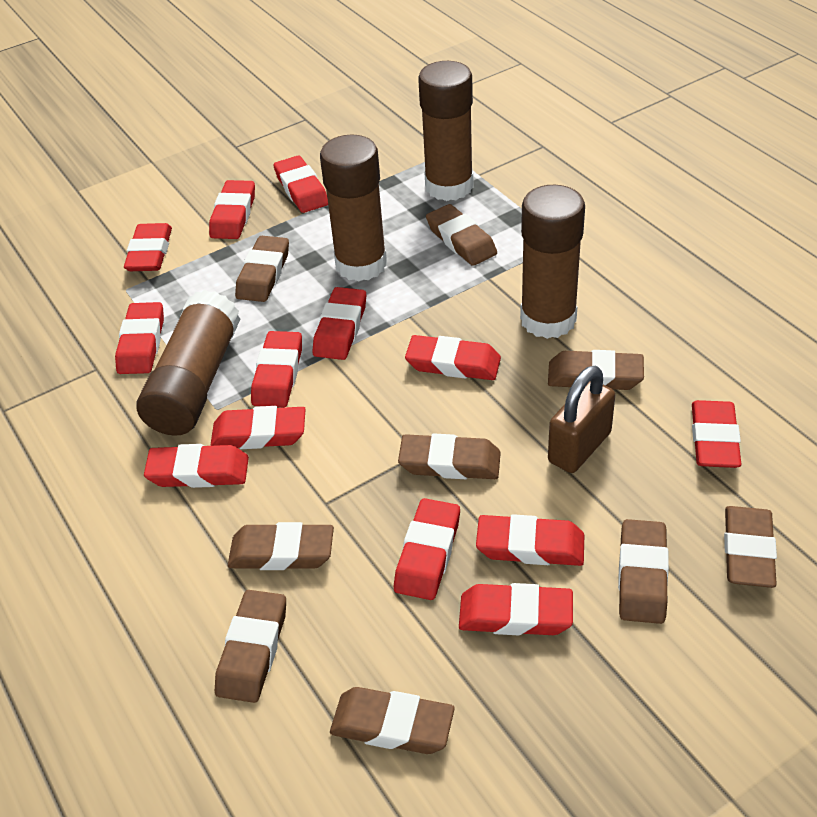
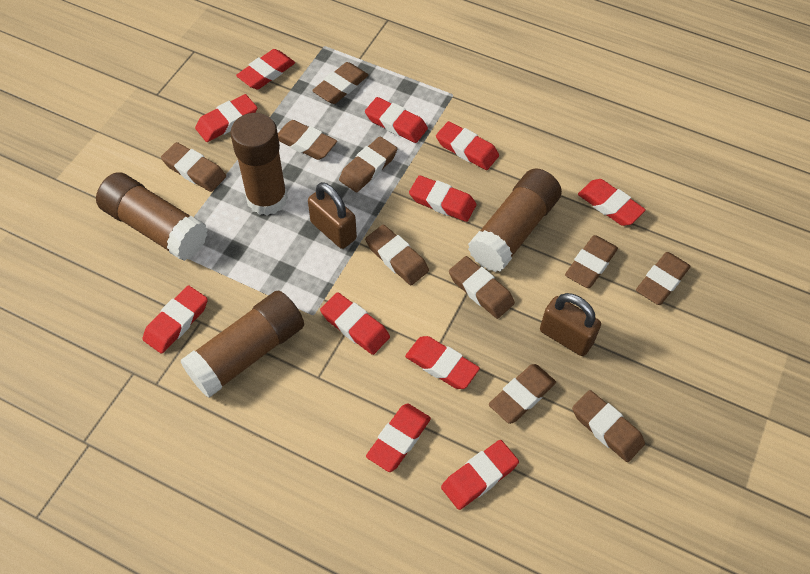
brown eraser: [215,590,286,703] [228,522,334,570] [235,236,289,302] [330,687,455,754] [398,433,501,479] [426,204,497,266] [548,350,644,390] [618,519,669,624] [724,506,777,588] = 9 -> [161,142,226,192] [278,120,337,160] [312,62,368,104] [339,137,397,192] [365,225,429,285] [449,256,515,319] [489,364,556,424] [565,235,618,288] [572,390,645,462] [636,252,691,305] = 10
brown padlock: [548,366,615,473] = 1 -> [308,182,357,249] [540,293,601,356] = 2
red eraser: [115,302,164,374] [124,223,172,271] [144,444,249,488] [209,180,255,239] [210,406,306,449] [251,331,302,407] [273,156,328,213] [313,287,366,360] [394,498,460,600] [405,335,501,380] [459,583,573,635] [476,514,584,566] [692,400,741,468] = 13 -> [143,286,208,354] [195,94,257,142] [236,49,295,90] [320,292,390,355] [365,97,428,143] [366,404,431,472] [405,336,480,389] [409,175,477,222] [436,121,499,170] [441,440,519,510] [578,179,646,226] = 11

